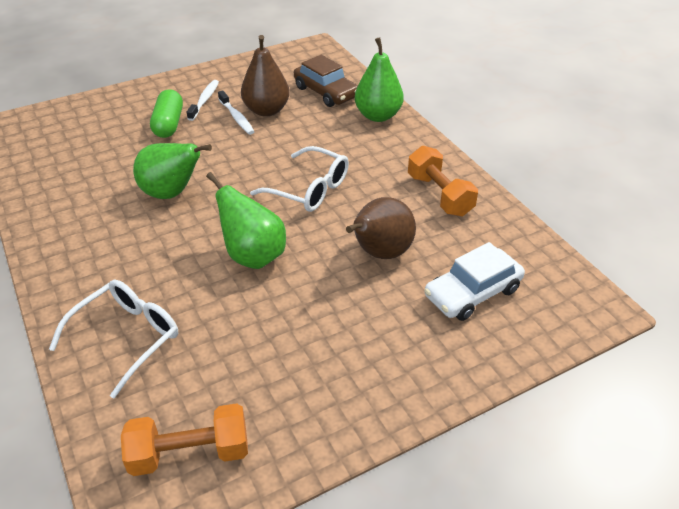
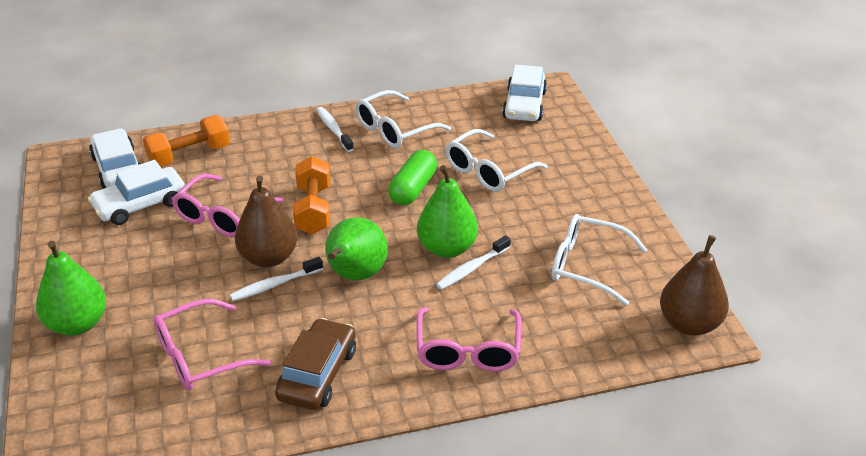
pink glasses: none = 0 -> [154,299,271,390] [172,174,284,237] [416,307,521,372] = 3
white car: [424,242,525,321] = 1 -> [88,160,185,225] [89,129,140,189] [502,65,547,121] = 3
white glasses: [49,279,178,398] [250,146,349,212] = 2 -> [355,90,451,148] [445,129,547,192] [552,214,647,306] = 3
white toothbrush: [187,80,219,121] [218,91,255,135] = 2 -> [230,257,323,301] [316,107,354,152] [436,235,511,290] = 3

